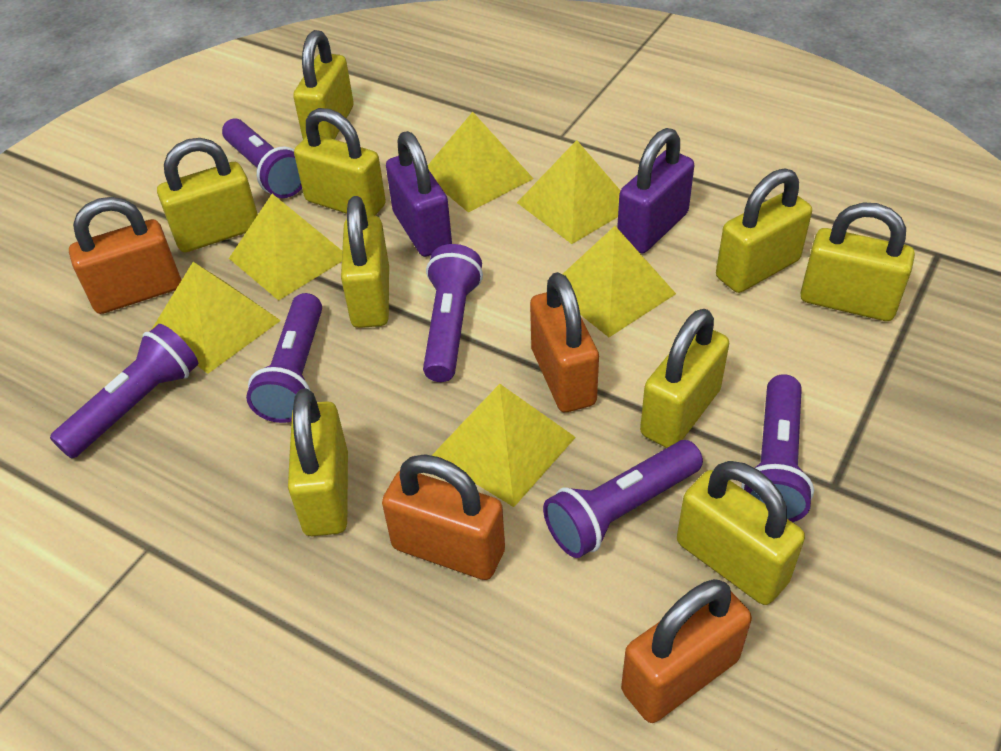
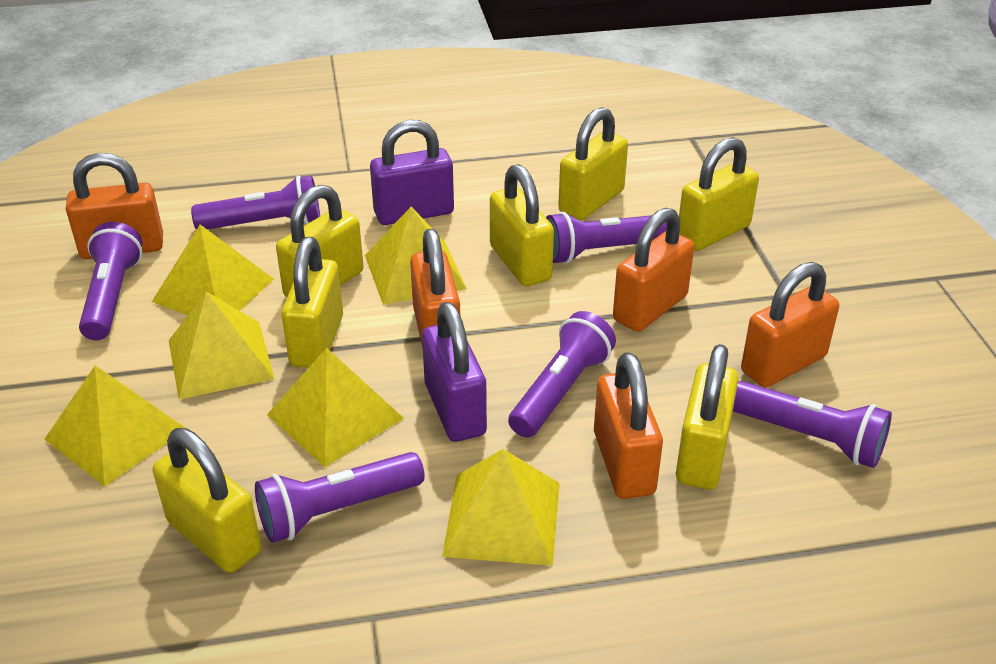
orange padlock: [69,197,181,314] [382,454,505,580] [530,272,599,412] [621,579,752,723] = 4 -> [66,153,163,259] [410,229,460,348] [594,352,663,499] [613,208,694,332] [741,262,839,387] = 5
yellow padlock: [157,138,258,252] [288,388,348,536] [293,30,354,140] [294,108,386,216] [341,196,389,328] [640,309,729,448] [677,461,805,605] [716,168,812,293] [800,203,915,321] = 9 -> [153,428,261,573] [276,185,363,297] [281,237,343,368] [490,164,554,286] [558,107,628,220] [676,344,739,490] [679,137,759,251] = 7

